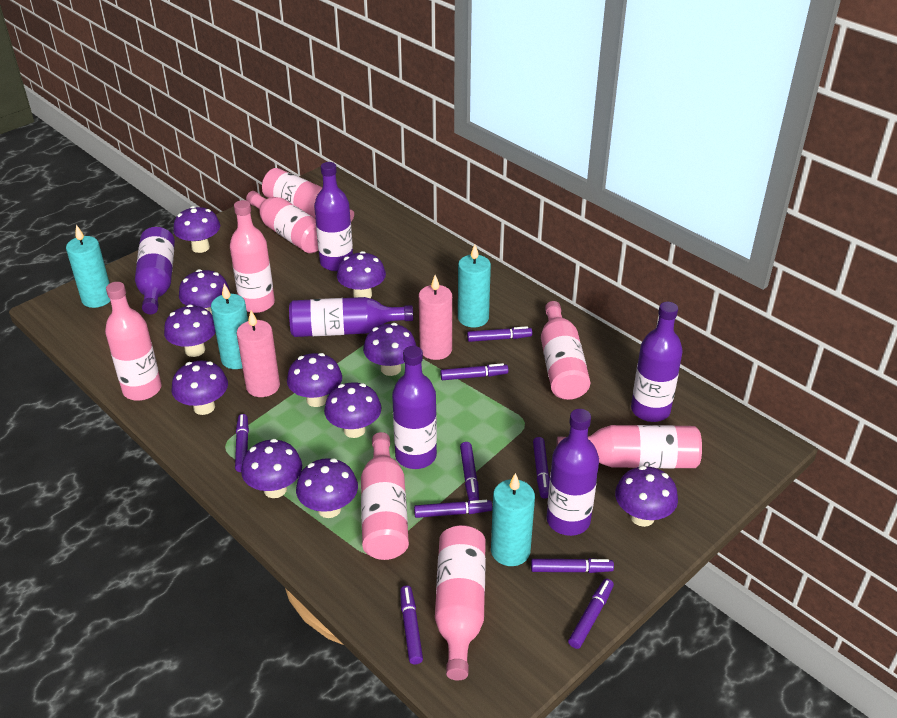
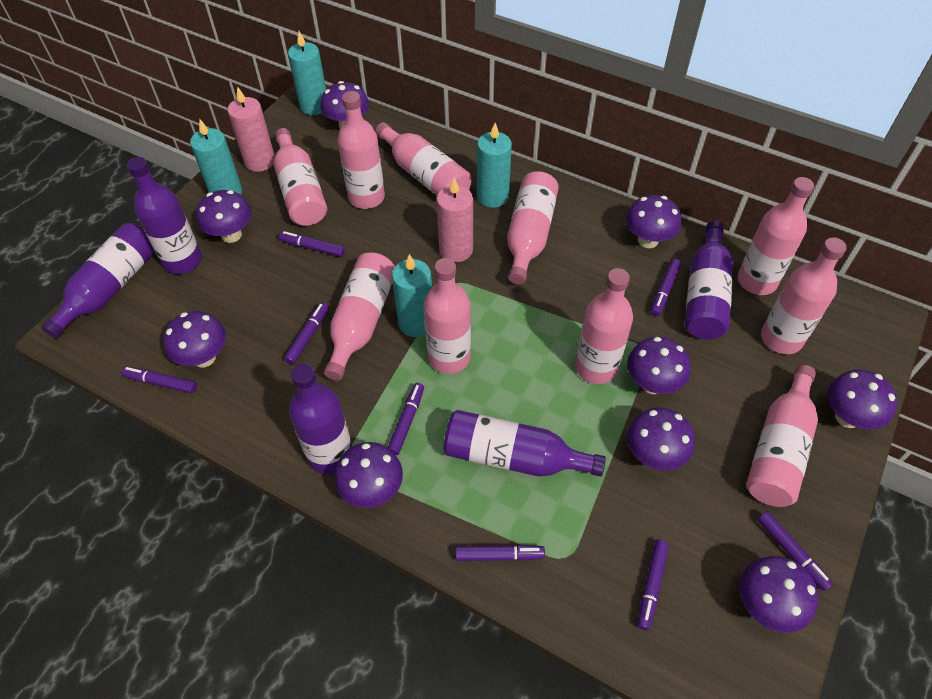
pink bottle: [105,282,162,401] [230,200,275,313] [246,191,318,253] [262,168,354,221] [361,432,409,560] [435,525,486,681] [541,301,590,400] [556,425,702,468] = 8 -> [274,128,327,226] [324,252,395,381] [338,91,385,209] [375,122,471,195] [423,258,471,374] [507,171,559,285] [575,268,633,384] [738,177,814,295] [746,365,818,507] [761,237,847,354] = 10
purple bottle: [135,227,175,314] [289,297,413,337] [314,162,353,271] [392,346,437,469] [547,409,599,536] [631,302,683,422] = 6 -> [41,223,155,338] [127,157,202,274] [289,363,352,474] [443,410,606,477] [685,221,733,340] = 5
purple marker: [235,414,249,472] [400,586,423,664] [414,500,492,518] [440,363,508,380] [460,442,479,500] [467,326,532,342] [531,558,614,573] [533,437,550,498] [568,579,614,649] = 9 -> [122,366,197,393] [279,231,345,257] [284,302,329,365] [388,383,424,455] [455,544,545,561] [637,540,669,630] [650,259,681,316] [757,512,833,591] = 8
purple mushroom: [164,305,216,357] [171,361,228,415] [173,206,220,253] [179,269,230,314] [241,439,302,498] [287,353,342,407] [296,458,358,518] [324,382,381,438] [337,251,386,298] [363,323,416,376] [615,466,678,527] = 11 -> [163,311,226,368] [196,190,252,243] [321,81,369,128] [334,442,403,508] [626,195,681,248] [627,337,691,394] [627,407,695,471] [740,556,818,633] [828,369,897,430] = 9

